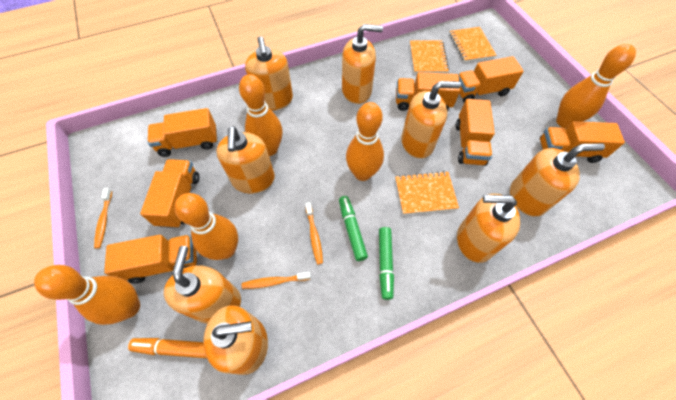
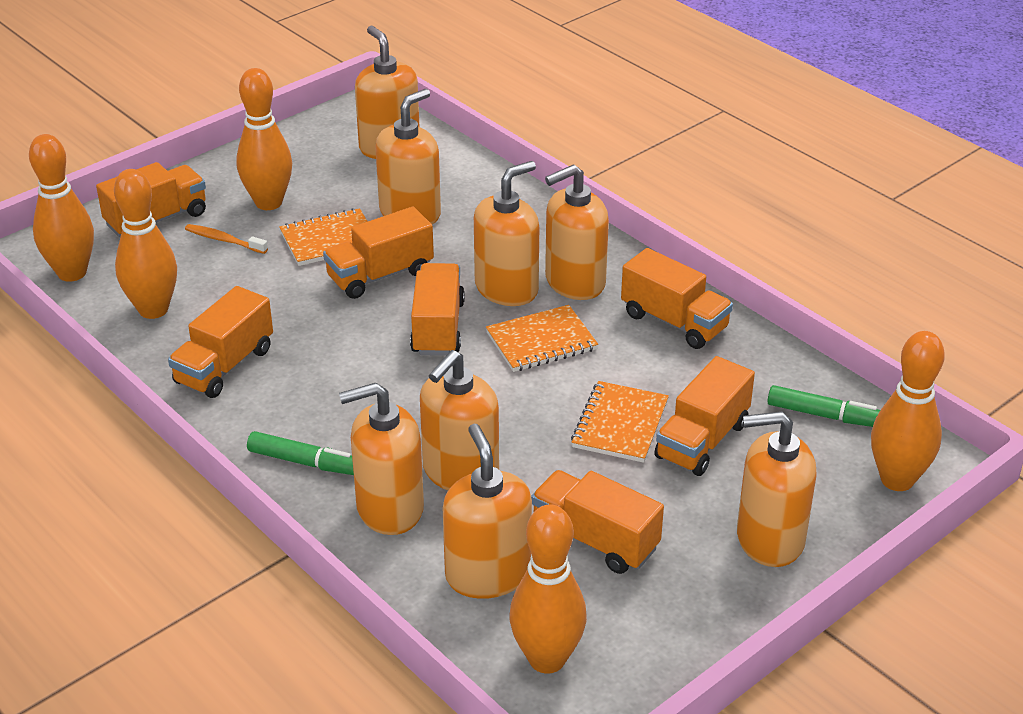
orange marker: [128,338,207,358] = 1 -> none = 0
orange toothbrush: [94,188,112,249] [242,272,311,289] [305,202,323,264] = 3 -> [185,224,268,254] = 1

